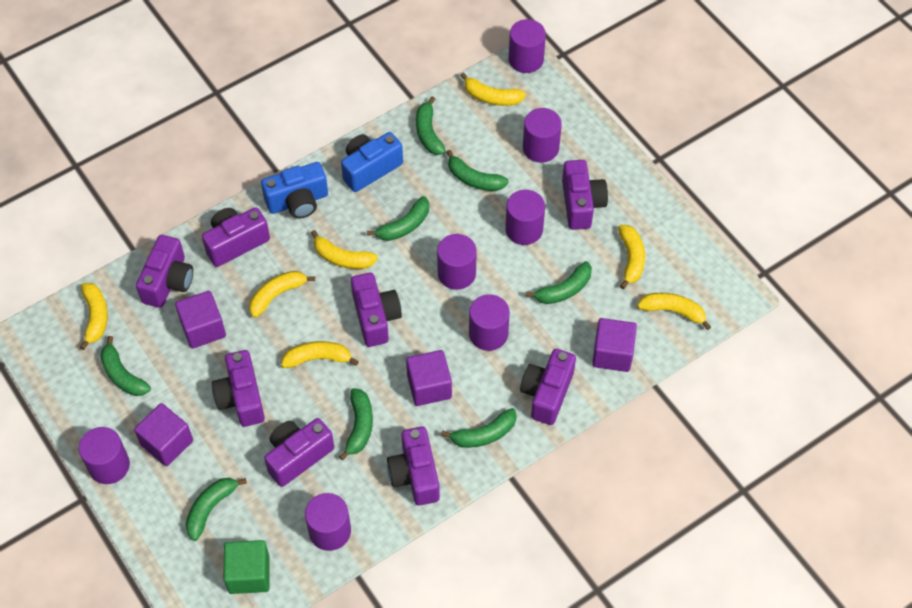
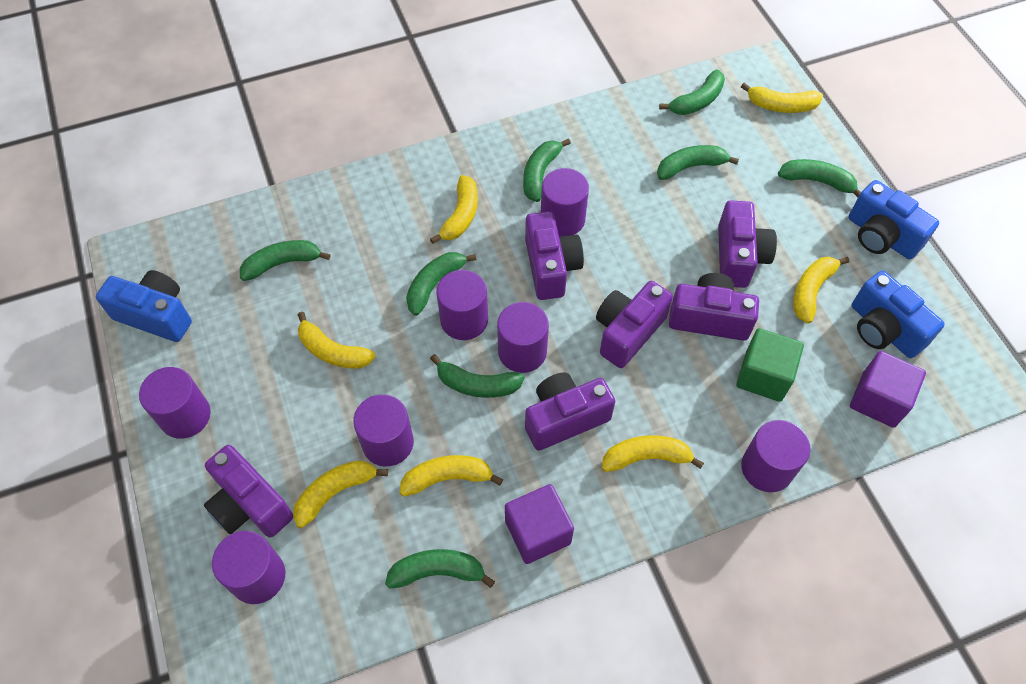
blue camera: [261,162,328,219] [341,132,403,192] = 2 -> [96,270,192,342] [849,180,939,259] [851,270,945,358] = 3
purple camera: [136,235,193,308] [202,207,270,267] [212,350,265,427] [264,418,334,487] [351,273,402,347] [387,426,440,506] [520,349,576,425] [562,160,608,230] = 8 -> [204,445,293,538] [525,211,584,300] [525,372,615,451] [596,281,673,368] [669,273,759,341] [718,200,777,288] = 6
purple cube: [134,403,193,466] [175,291,226,349] [406,350,452,406] [592,318,637,372] = 4 -> [505,484,574,564] [850,351,926,428] = 2

